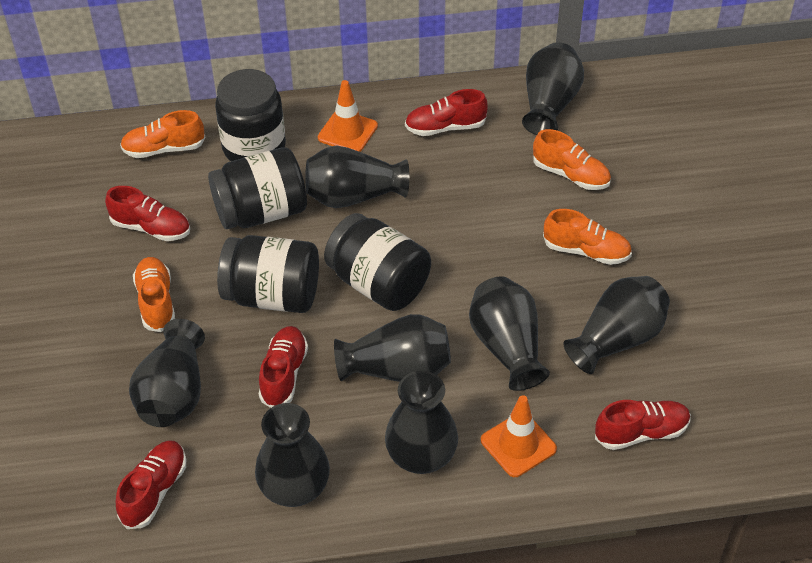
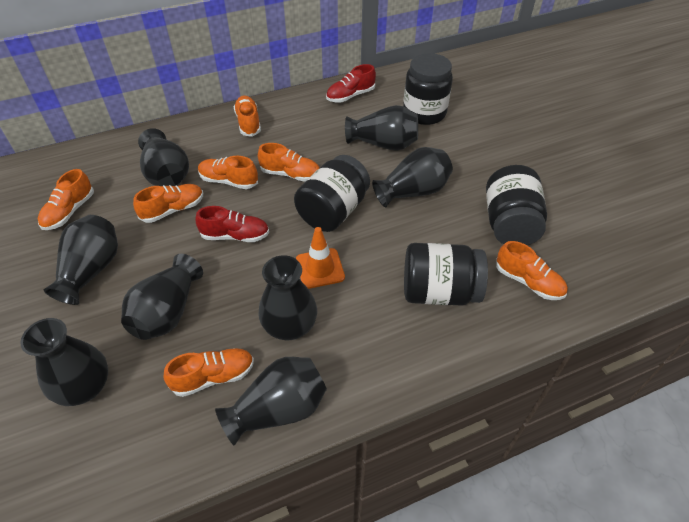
orange shoe: [120,110,205,158] [133,257,175,332] [533,129,611,190] [543,209,632,265] = 4 -> [38,169,94,230] [133,184,203,223] [164,348,254,397] [198,156,258,189] [234,96,261,137] [258,143,320,182] [496,241,568,300] = 7
orange traffic cone: [318,80,378,152] [481,395,557,477] = 2 -> [296,227,345,289] = 1
red shoe: [105,186,190,241] [115,440,186,529] [259,326,308,408] [405,89,488,136] [595,400,691,450] = 5 -> [195,206,269,242] [326,64,376,102] = 2

